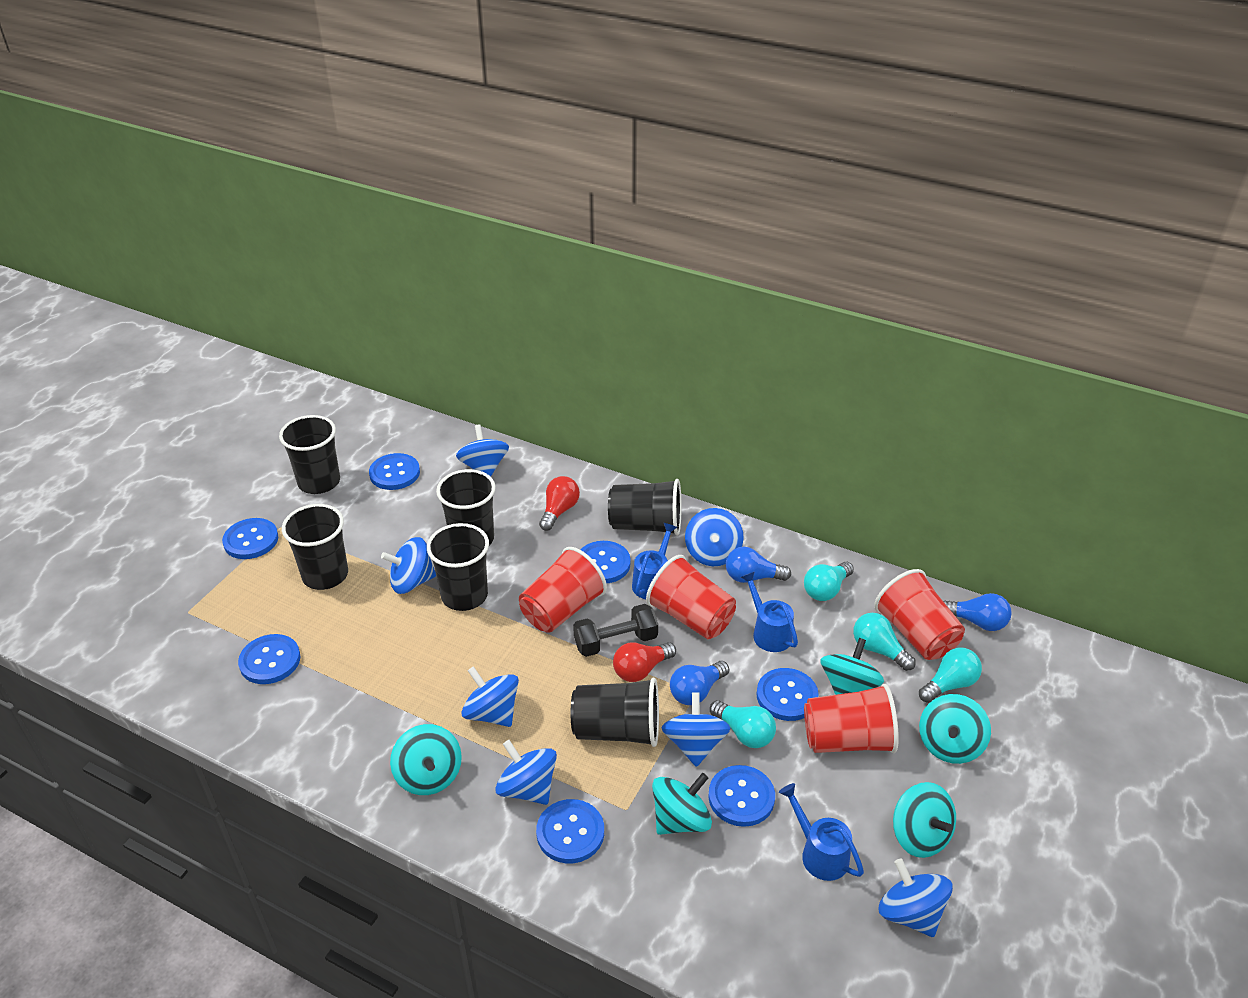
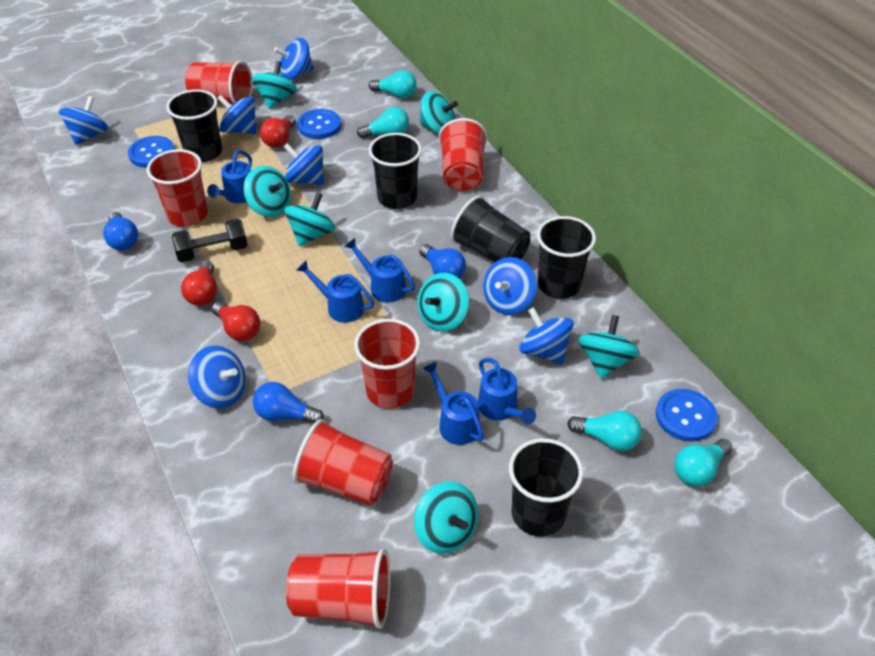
black cup: [279,415,340,494] [282,504,348,590] [427,523,489,611] [436,469,496,546] [571,678,659,747] [608,479,681,536] = 6 -> [166,89,222,162] [369,133,422,209] [451,195,530,262] [509,438,583,537] [537,216,596,299] = 5
blue button: [222,518,278,559] [238,634,300,684] [369,453,420,490] [536,799,604,864] [581,541,631,583] [708,765,775,827] [756,668,819,721] = 7 -> [128,136,175,168] [297,109,341,139] [656,389,718,442] = 3
blue watering can: [632,523,678,599] [741,571,798,652] [779,783,864,881] = 3 -> [207,150,252,203] [296,261,375,323] [344,238,415,303] [422,362,484,445] [478,358,536,424] = 5
red cup: [519,547,607,633] [646,555,736,639] [804,684,899,753] [874,569,965,660] = 4 -> [147,149,208,227] [185,61,253,105] [286,549,391,629] [293,419,393,506] [354,319,420,409] [439,118,488,191] = 6
red light bulb: [539,476,580,531] [613,642,676,682] = 2 -> [181,260,217,306] [212,302,260,341] [260,115,296,148] = 3
turquoise spinning top: [390,724,462,795] [652,773,712,835] [820,638,884,695] [893,782,956,858] [919,694,991,764] = 5 -> [243,166,291,217] [252,61,297,109] [284,192,335,247] [414,482,478,554] [417,273,469,332] [420,91,458,135] [578,315,640,379] = 7

